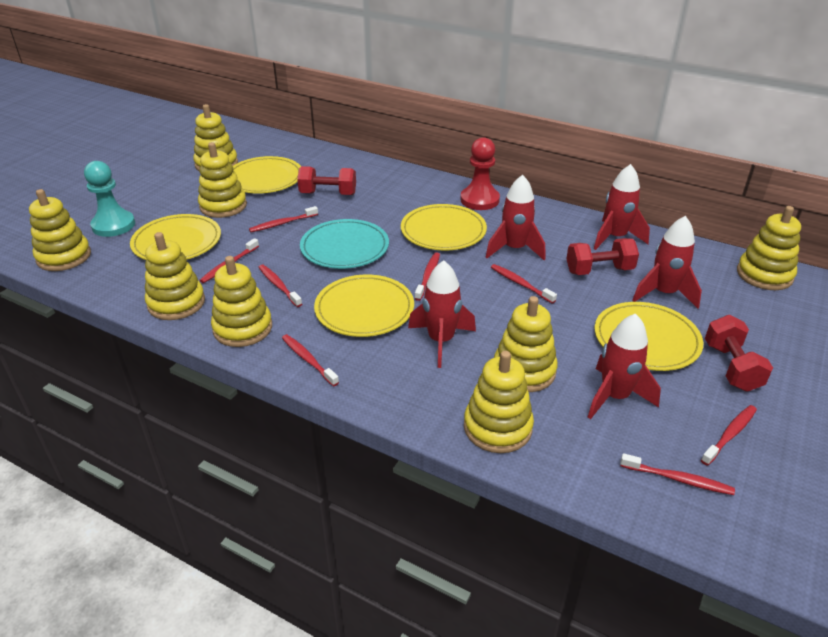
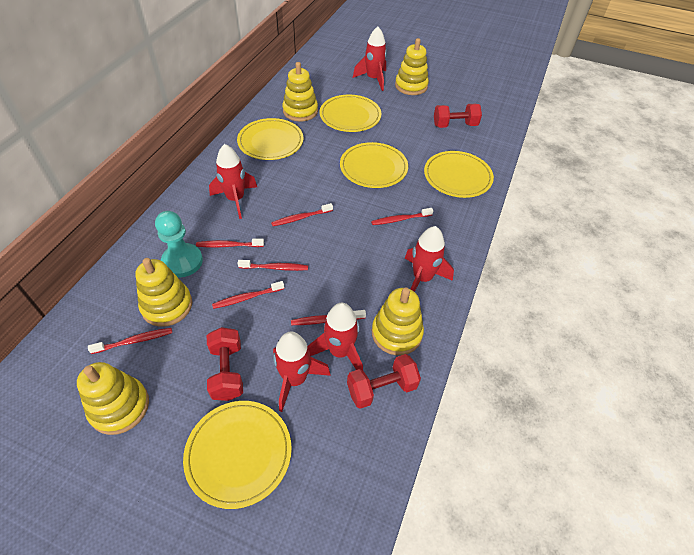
red pawn: [460,137,500,210] = 1 -> none = 0
red toothbrush: [199,238,259,283] [249,206,318,232] [258,265,302,307] [282,334,339,386] [414,252,440,301] [491,264,557,304] [620,453,735,495] [701,405,757,466] = 8 -> [88,328,172,354] [196,239,264,248] [212,281,284,309] [238,260,308,271] [271,203,333,226] [291,310,366,325] [371,208,433,225] = 7
turquoise plate: [300,219,389,269] = 1 -> none = 0
yellow stacking toy: [29,189,91,271] [145,232,205,320] [193,104,238,171] [198,142,247,218] [211,256,272,347] [464,351,534,453] [494,296,558,392] [737,206,801,290] = 8 -> [77,362,149,435] [135,258,192,327] [282,62,318,122] [372,287,424,355] [395,38,429,95] = 5

